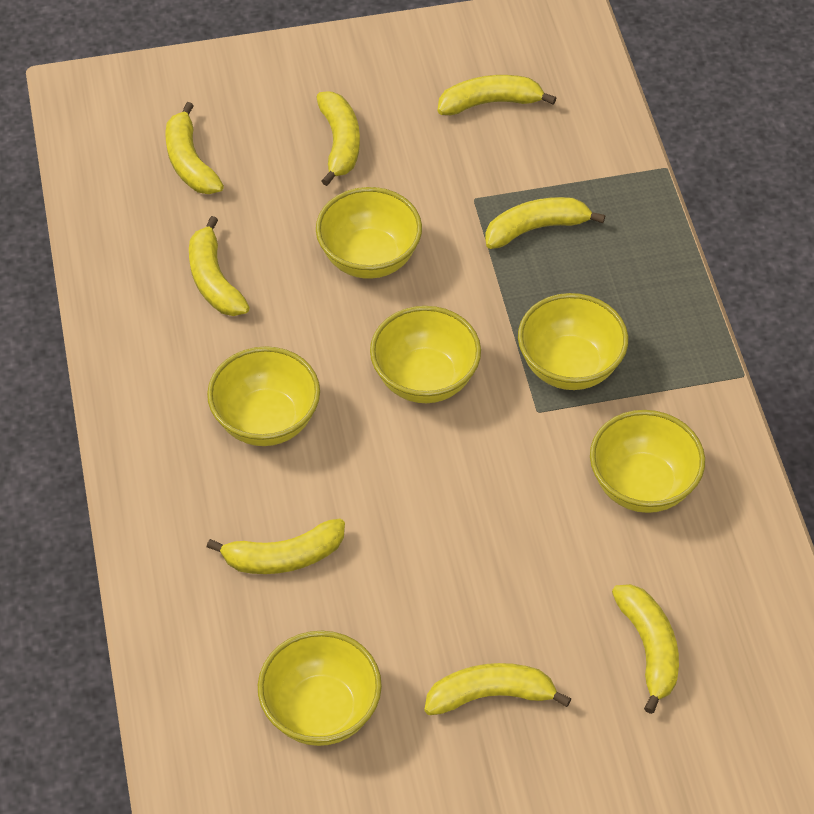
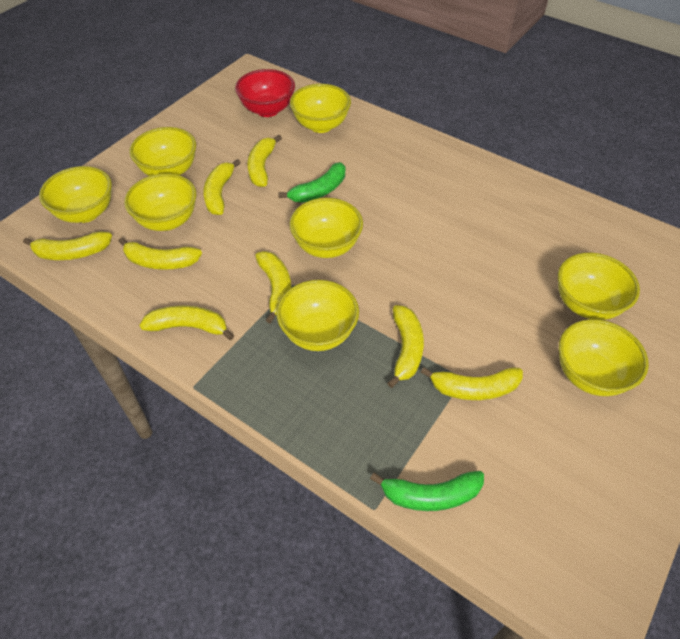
green banana: none = 0 -> [278,162,345,203] [370,471,484,511] = 2
red bowl: none = 0 -> [235,69,295,117] = 1
yellow bowl: [207,346,320,446] [258,631,382,746] [316,187,422,279] [370,306,481,403] [518,293,628,390] [590,410,705,513] = 6 -> [39,166,112,223] [124,173,196,231] [129,127,196,176] [276,280,359,351] [289,198,363,258] [290,84,351,133] [558,253,640,320] [559,319,649,396] = 8

